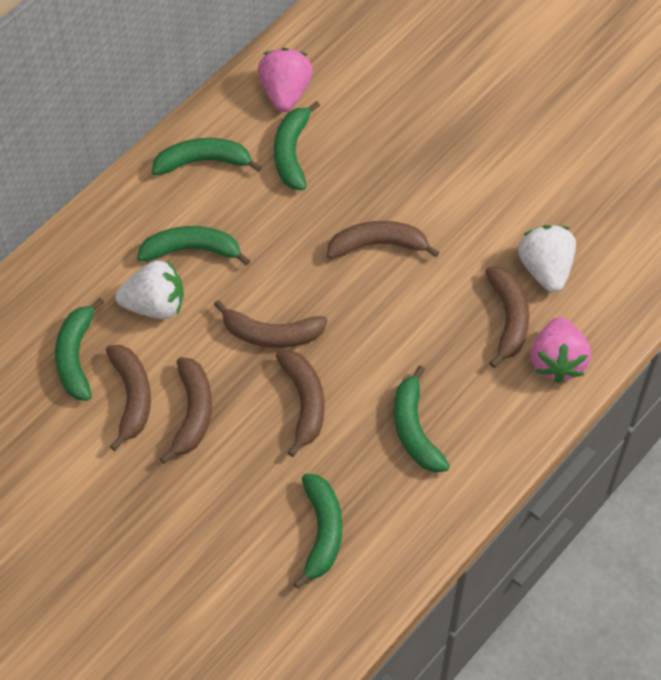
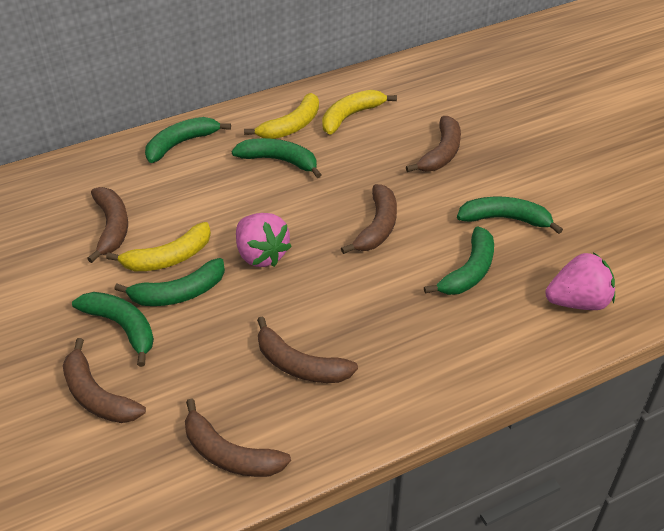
white strawberry: [115,260,184,319] [518,225,576,293] = 2 -> none = 0
yellow banana: none = 0 -> [106,222,211,271] [244,93,319,139] [322,90,397,135] = 3

